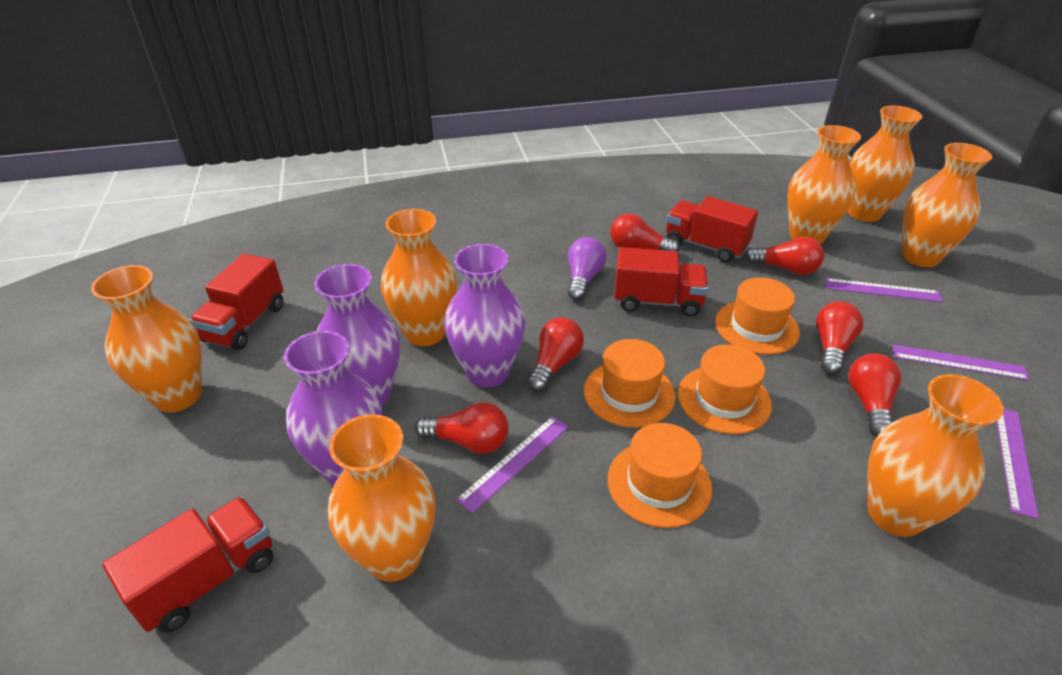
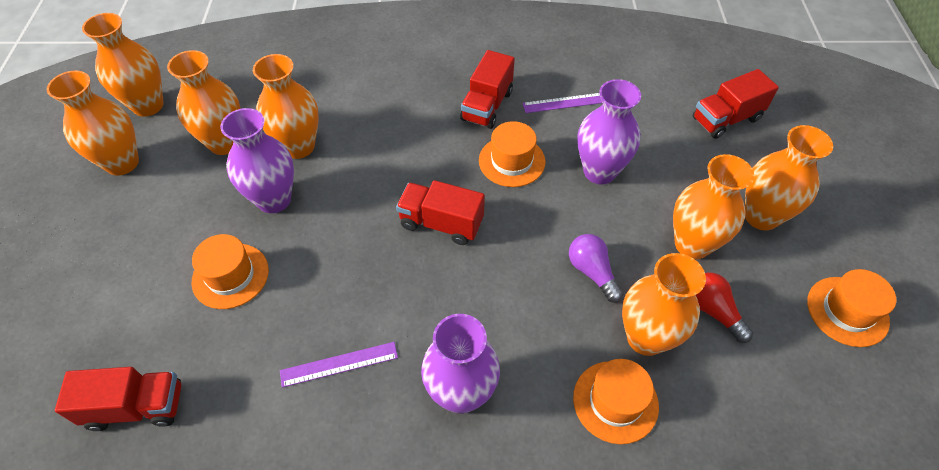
purple ruler: [456,416,569,513] [825,278,943,302] [892,344,1029,380] [996,409,1039,519] = 4 -> [280,342,398,388] [523,93,602,113] = 2
red light bulb: [415,402,509,454] [528,317,584,392] [610,214,680,252] [745,236,824,275] [816,301,863,374] [848,353,901,437] = 6 -> [696,272,753,343] = 1

